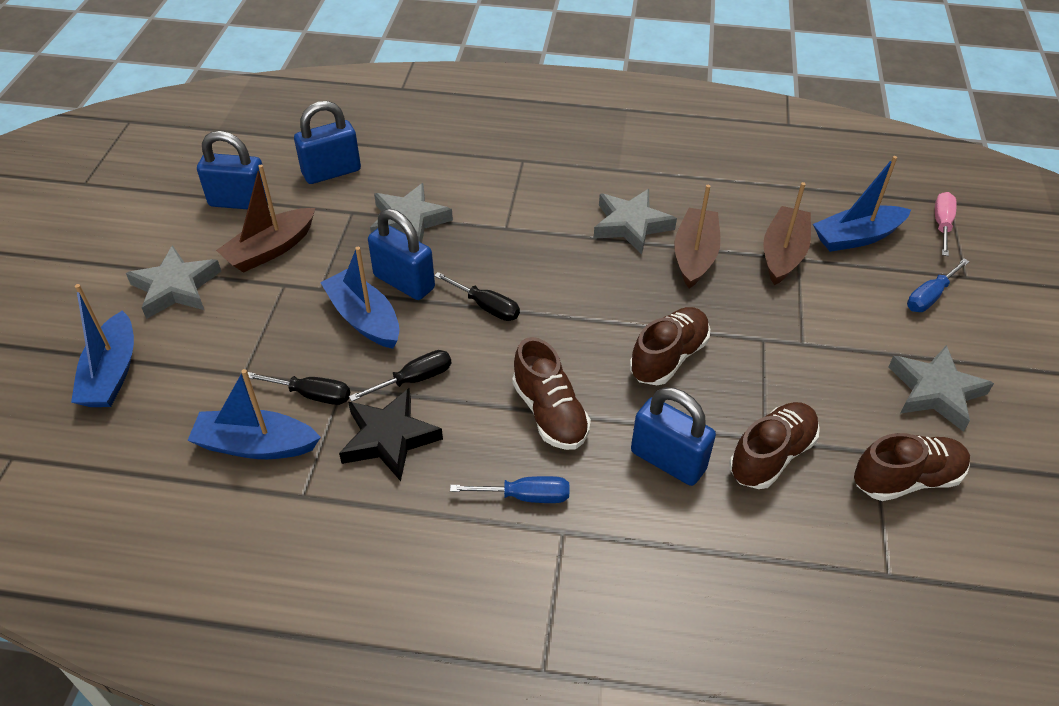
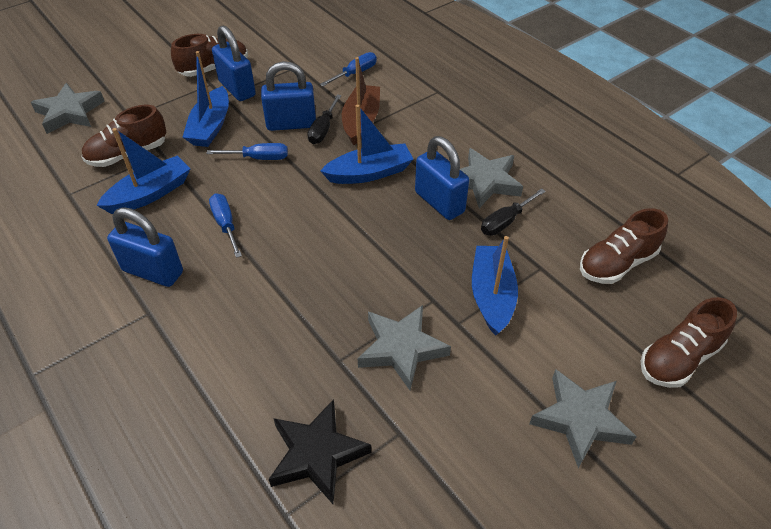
black screwdriver: [248,372,350,405] [349,350,452,402] [434,272,520,321] = 3 -> [307,94,342,144] [481,188,546,236] = 2
blue screwdriver: [450,476,569,503] [907,259,970,312] = 2 -> [206,143,288,160] [209,193,242,258] [320,52,377,86] = 3
brown boat: [216,165,315,273] [674,185,721,289] [763,182,811,285] = 3 -> [342,57,380,146] = 1
pink screwdriver: [935,192,957,256] = 1 -> none = 0

